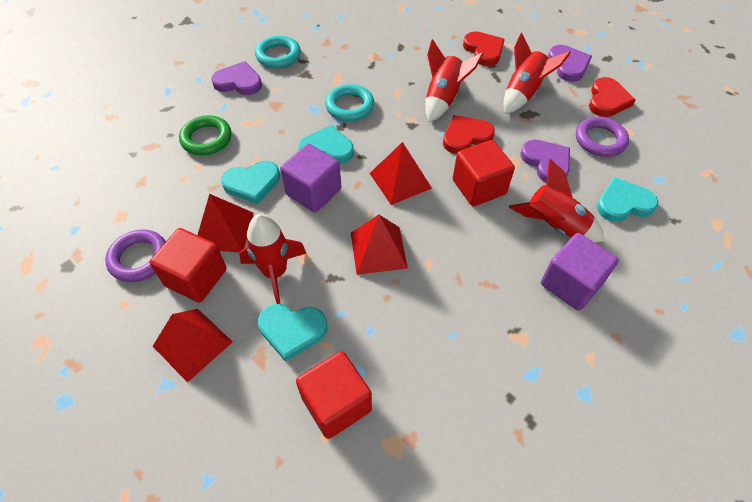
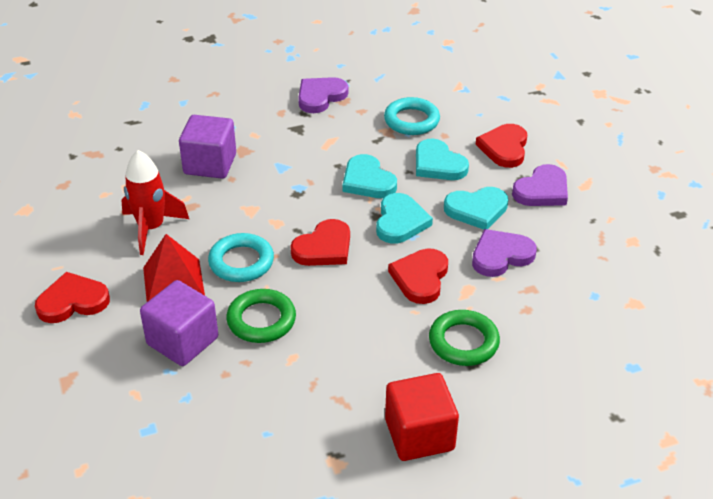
green ring: [179,115,232,155] = 1 -> [226,289,296,343] [429,310,500,366] = 2
purple ring: [105,229,166,282] [576,117,629,157] = 2 -> none = 0
red cube: [150,228,226,303] [296,351,372,439] [453,140,515,206] = 3 -> [385,373,459,461] = 1
red heart: [443,115,495,154] [463,31,505,66] [589,77,636,117] = 3 -> [35,272,110,323] [290,219,350,266] [388,248,448,304] [475,124,527,168] = 4
red pyramid: [153,309,232,383] [198,194,254,253] [351,215,408,275] [370,142,432,205] = 4 -> [143,234,205,302] = 1
red rocket: [239,214,306,304] [425,39,484,123] [503,33,571,114] [509,159,604,243] = 4 -> [121,150,189,255] = 1

